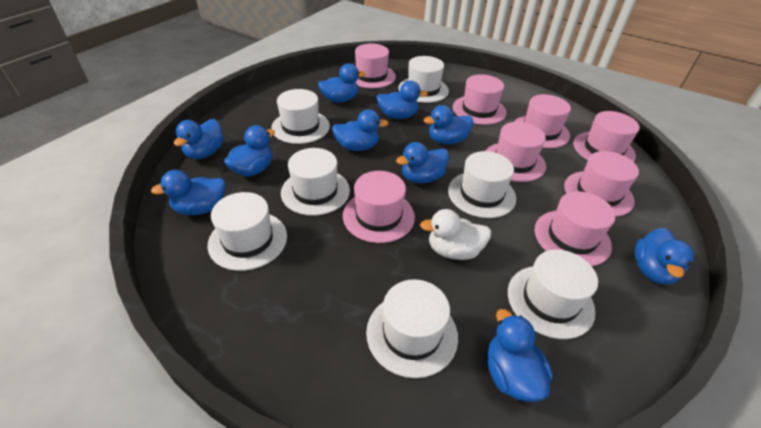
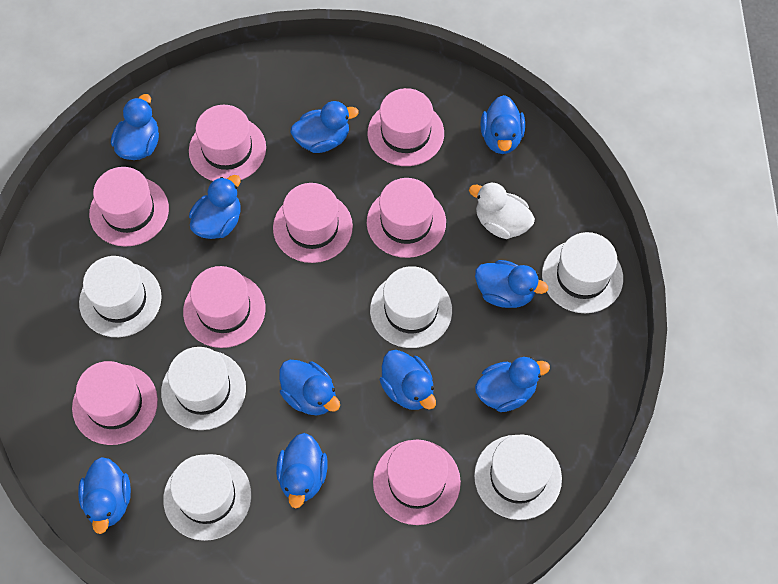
white hat: [207,192,287,271] [271,89,330,144] [281,148,350,216] [366,279,458,378] [399,56,449,103] [448,151,516,218] [508,250,598,339] = 7 -> [79,256,162,337] [161,347,246,430] [163,454,252,541] [370,266,452,348] [474,434,562,520] [542,232,623,313] = 6

